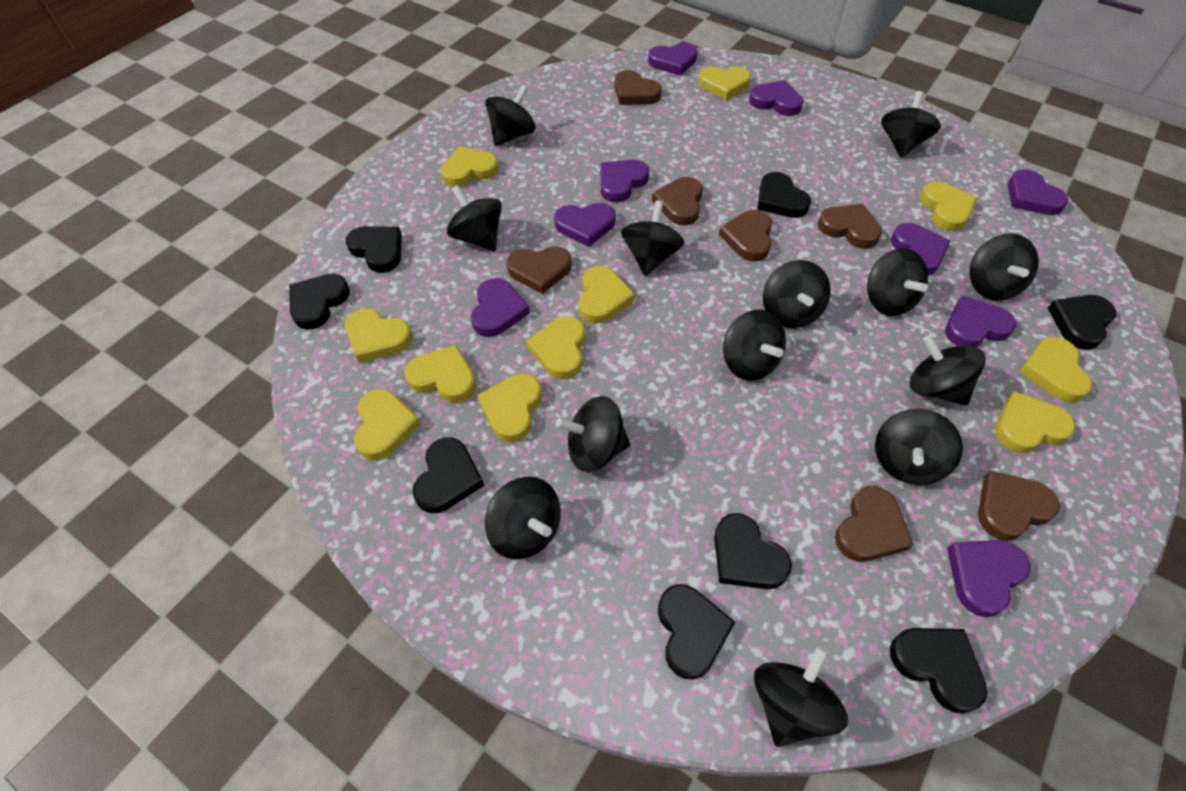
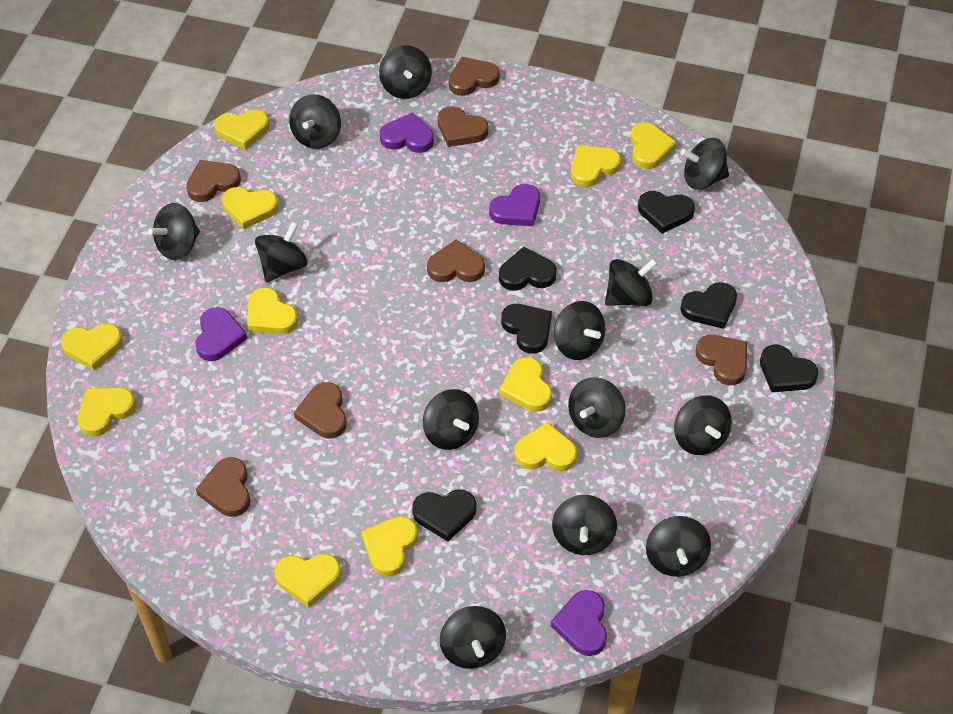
black heart: [289,274,350,330] [346,226,402,273] [413,437,484,513] [658,584,735,679] [714,513,792,589] [757,172,811,218] [890,628,987,714] [1048,295,1116,350] = 8 -> [412,489,476,542] [499,247,557,291] [501,304,552,354] [638,191,695,234] [680,282,737,329] [760,345,818,392] = 6
purple heart: [471,278,530,337] [554,203,616,247] [600,160,649,202] [648,43,698,76] [749,80,803,116] [891,223,951,275] [945,296,1016,347] [947,540,1031,617] [1008,169,1069,215] = 9 -> [195,307,247,361] [380,112,434,153] [489,184,540,226] [551,590,607,656] = 4

